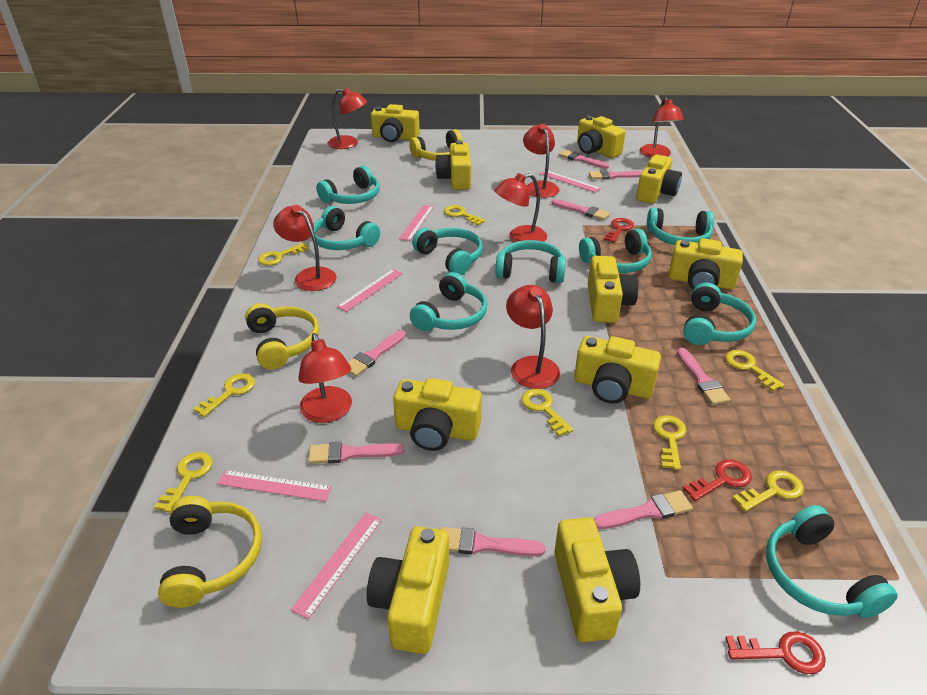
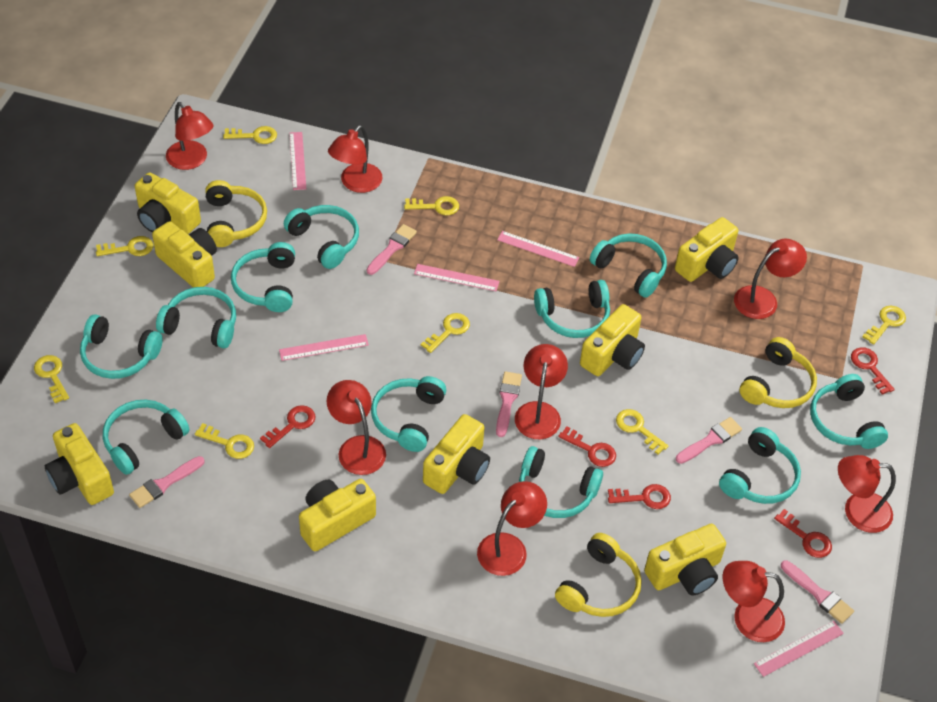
pink brush: [308,442,404,464] [348,330,406,377] [440,527,545,556] [552,199,610,220] [559,150,609,169] [589,170,642,180] [594,490,693,529] [677,348,731,405] = 8 -> [129,456,205,508] [367,224,417,275] [496,371,522,437] [676,417,742,464] [781,560,854,624] = 5
red key: [604,218,634,243] [682,459,752,501] [725,632,826,674] = 3 -> [260,405,315,448] [558,426,616,467] [608,484,671,509] [774,509,832,558] [851,347,895,395] = 5
red lamp: [273,205,337,291] [298,333,352,423] [327,88,367,149] [494,173,547,242] [506,285,560,389] [523,124,560,198] [639,97,684,158] = 7 -> [166,102,213,170] [327,380,386,475] [328,125,382,193] [477,481,547,576] [515,344,568,439] [723,561,785,642] [734,239,807,319] [838,455,896,533] = 8
turquoise headphones: [311,206,380,250] [316,166,380,204] [410,272,487,331] [412,228,483,275] [495,240,566,283] [579,229,652,273] [647,208,714,245] [683,282,756,345] [766,505,898,618] = 9 -> [80,314,163,379] [103,400,190,475] [156,287,236,348] [231,242,295,312] [284,205,359,269] [371,376,447,452] [519,446,603,518] [534,280,610,338] [590,234,667,298] [719,427,801,504] [810,374,888,449] = 11
yellow camera: [367,526,449,654] [371,104,420,142] [393,378,482,451] [435,141,471,190] [554,517,640,642] [574,336,661,404] [577,116,626,158] [588,256,638,323] [636,155,682,204] [669,238,743,290] = 10 -> [45,423,114,505] [135,172,201,234] [152,221,217,288] [299,479,376,551] [423,414,490,494] [580,304,645,376] [644,524,726,595] [675,217,739,282] = 8

